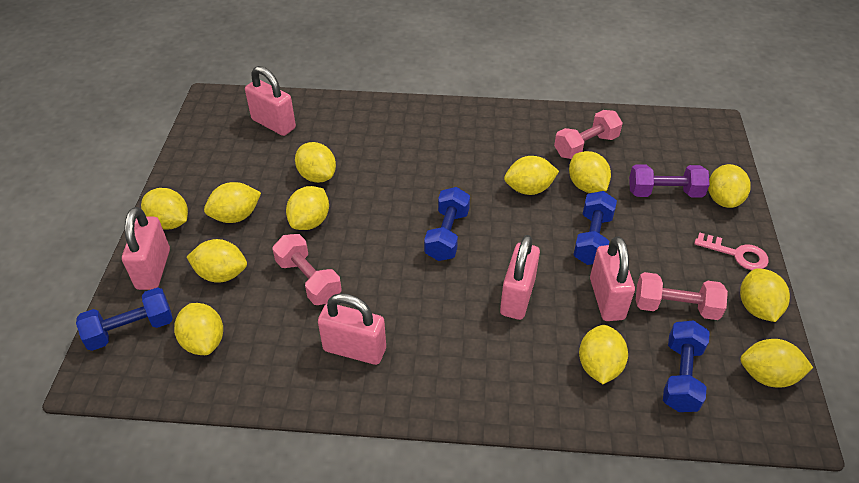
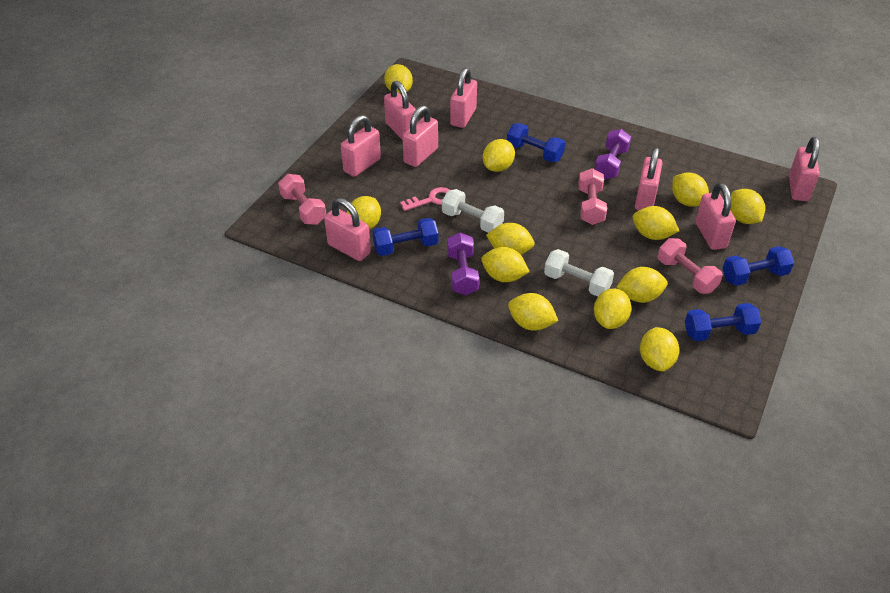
pink padlock: [122,207,170,290] [245,66,296,136] [318,293,386,365] [500,235,540,320] [590,236,635,321] = 5 -> [324,198,371,261] [341,115,381,177] [384,81,416,140] [403,105,438,167] [450,67,477,128] [635,147,663,210] [695,183,736,250] [789,137,820,201] = 8
purple dumbbell: [629,165,710,198] = 1 -> [447,232,479,295] [595,129,631,179] = 2
white dumbbell: none = 0 -> [442,189,504,233] [544,249,614,296] = 2

